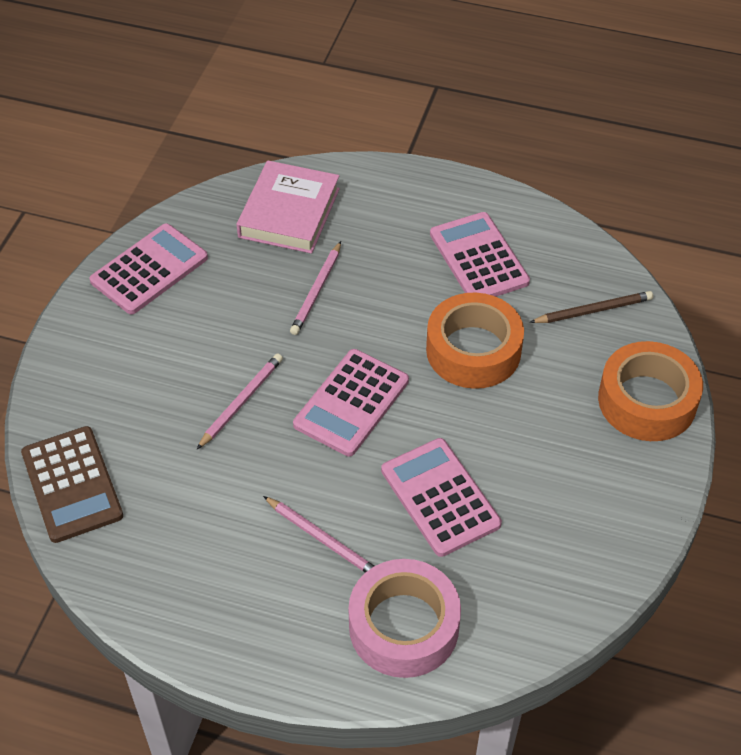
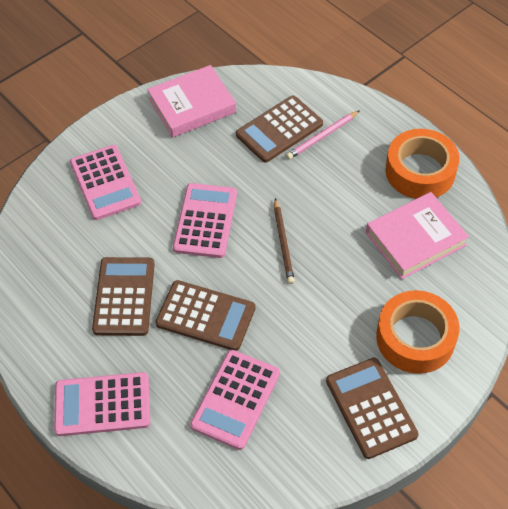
brown calculator: [21,426,123,543] = 1 -> [92,257,155,336] [155,280,255,351] [236,96,323,163] [326,358,419,459] = 4
pink book: [236,161,340,254] = 1 -> [147,65,236,138] [366,192,469,279] = 2
pink pencil: [197,353,283,449] [263,496,374,573] [290,241,341,335] = 3 -> [286,110,360,159] = 1
pink tape: [348,559,461,678] = 1 -> none = 0

